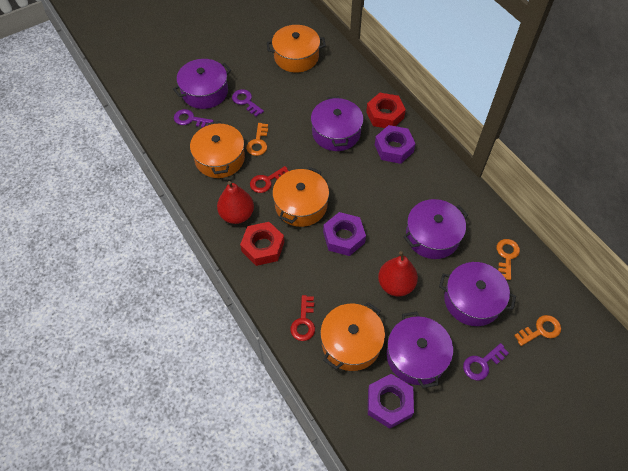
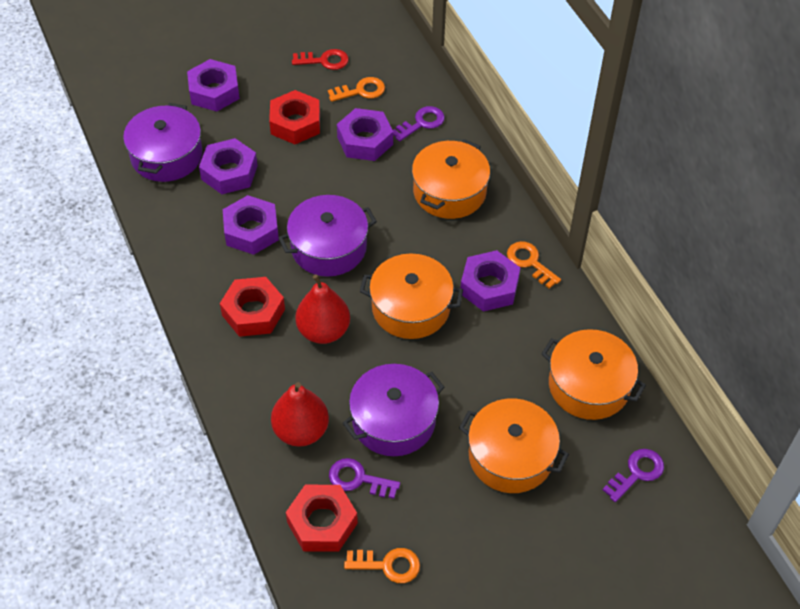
purple nut: [323,212,366,256] [368,374,414,429] [375,125,416,164] = 3 -> [187,59,240,112] [199,138,258,194] [223,195,279,255] [337,108,393,161] [460,250,521,312] = 5
purple pot: [173,59,231,109] [311,96,364,151] [387,311,453,388] [403,199,468,259] [439,262,516,326] = 5 -> [123,103,203,182] [279,195,377,277] [343,364,444,456] = 3
red key: [250,166,288,193] [290,295,315,341] = 2 -> [292,49,349,70] = 1
red nut: [240,222,284,266] [366,93,406,128] = 2 -> [220,277,285,337] [269,90,320,144] [286,485,358,552] = 3

